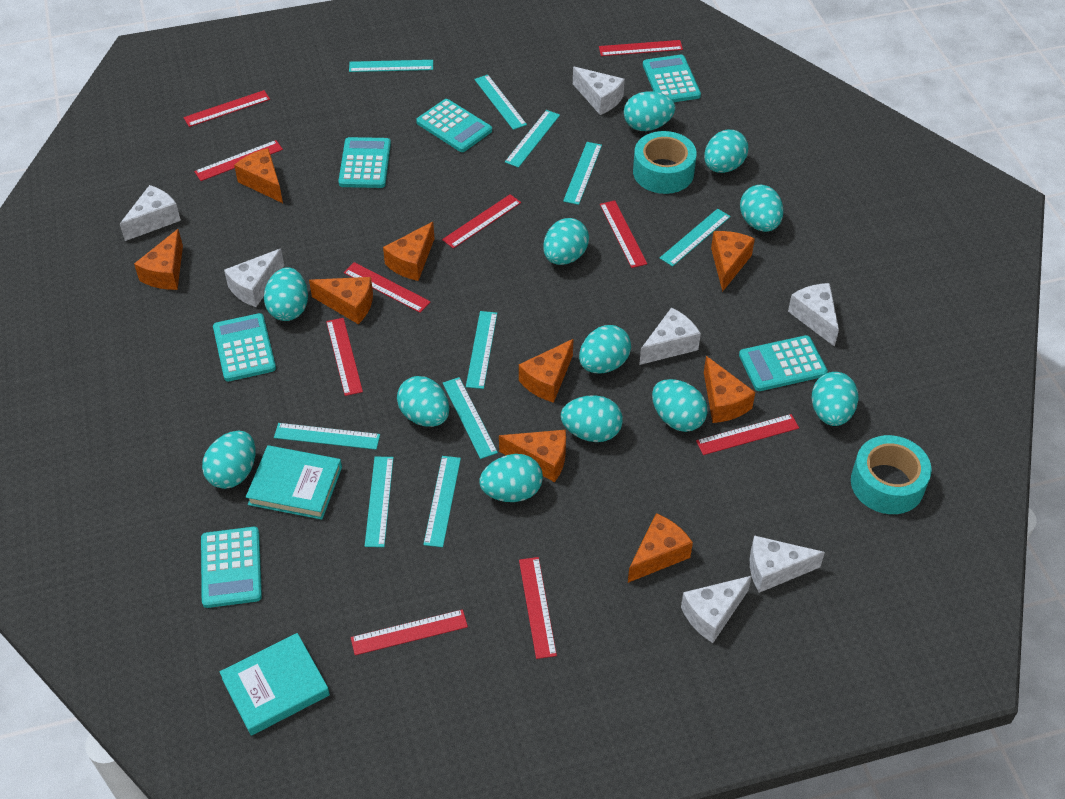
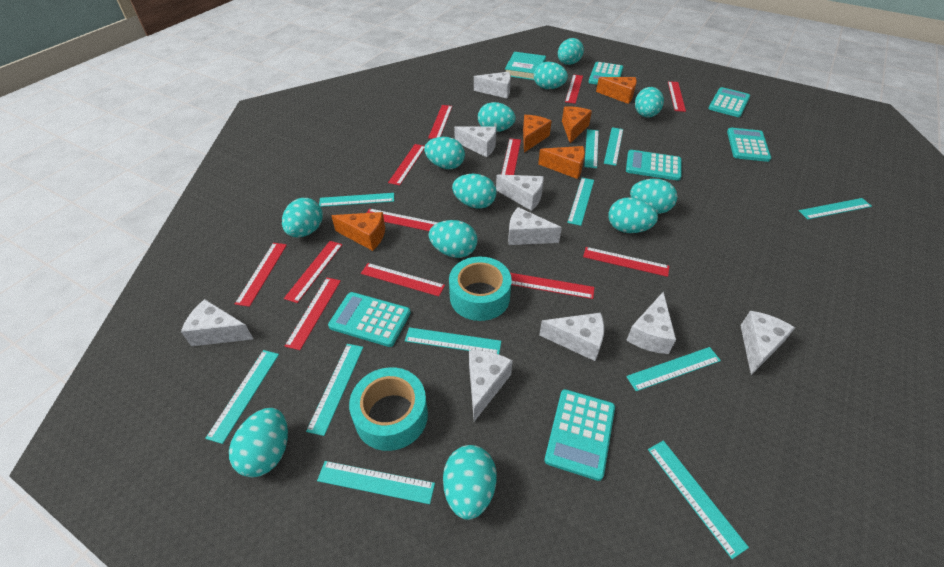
orange cheese: [134,229,183,290] [234,148,283,203] [309,277,373,324] [383,222,435,281] [499,430,566,482] [519,339,573,403] [628,513,693,583] [704,356,755,423] [711,231,755,292] = 9 -> [332,212,385,251] [523,115,551,152] [538,146,585,179] [562,106,592,143] [596,77,637,104] = 5
red ruler: [184,90,270,127] [194,140,283,181] [326,318,363,396] [344,262,431,313] [351,609,468,655] [442,194,521,249] [519,557,557,659] [599,40,683,56] [600,200,647,268] [696,414,799,455] = 10 -> [235,243,287,307] [284,241,343,303] [285,278,341,350] [361,263,445,296] [367,209,438,231] [388,144,425,185] [428,105,452,139] [501,138,521,175] [510,273,594,299] [565,74,583,104] [583,247,669,277] [668,81,686,112] = 12
turquoise book: [219,633,330,736] [246,445,342,520] = 2 -> [505,52,546,80] = 1
turquoise ruler: [274,423,380,450] [349,60,433,72] [365,457,394,547] [423,456,461,547] [443,377,498,459] [466,311,497,389] [474,75,527,130] [505,110,560,168] [563,142,602,205] [660,209,731,267] = 10 -> [205,350,279,444] [306,344,363,436] [317,461,435,504] [319,193,394,207] [405,327,501,354] [567,178,594,226] [584,129,599,168] [604,127,623,166] [626,347,721,391] [648,441,749,559] [799,198,872,219] = 11
white cheese: [120,185,181,241] [224,249,284,307] [573,67,625,115] [639,307,701,365] [681,576,752,643] [750,535,825,593] [788,283,839,347] = 7 -> [181,299,253,346] [454,126,496,157] [469,350,513,422] [474,72,511,98] [496,175,544,211] [508,207,562,245] [539,313,604,361] [626,292,676,354] [740,311,795,375] = 9

